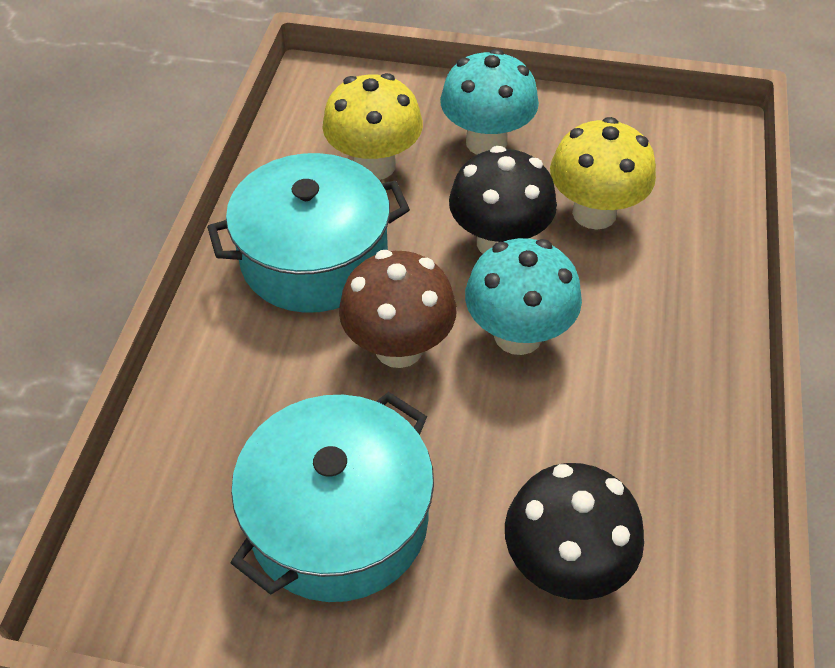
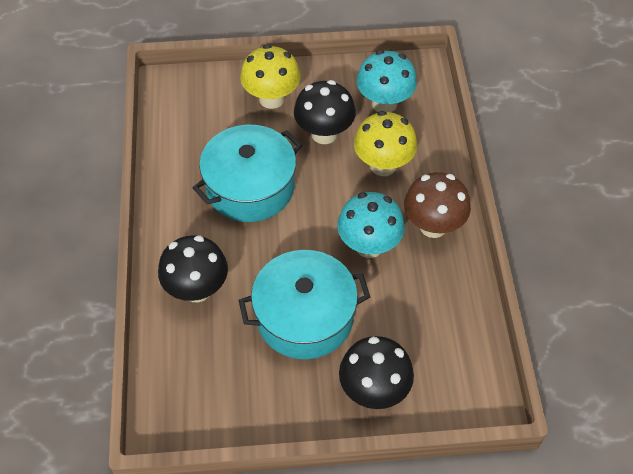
black mushroom: [449,146,557,254] [505,463,644,600] = 2 -> [158,235,228,302] [294,80,356,144] [339,336,414,409] = 3

